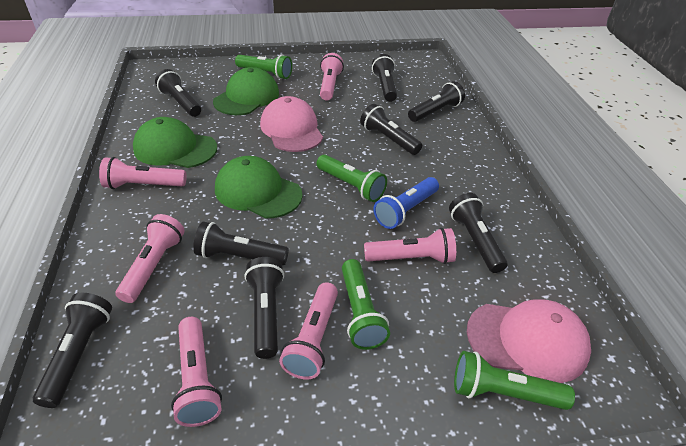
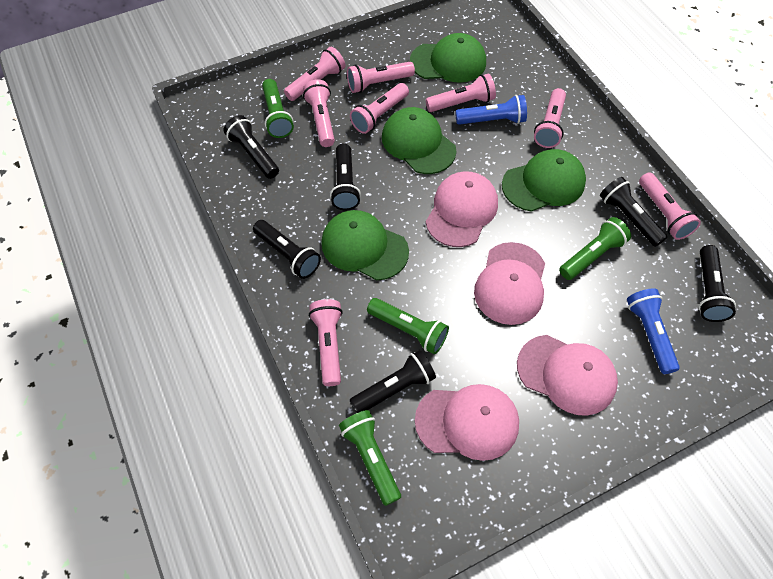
black flashlight: [33,293,112,408] [155,69,201,117] [193,222,289,266] [245,257,284,359] [360,104,422,155] [372,54,397,102] [408,81,465,122] [449,193,508,273] = 8 -> [223,115,279,179] [253,220,321,279] [330,143,361,210] [349,350,436,413] [600,177,667,247] [699,245,736,322] = 6
blue flashlight: [374,177,439,229] = 1 -> [455,95,527,125] [627,288,680,374] = 2
green cap: [133,117,217,168] [213,67,279,115] [215,156,303,218] = 3 -> [321,210,409,280] [382,107,456,174] [410,33,486,83] [502,149,586,212] = 4
pink cap: [260,96,323,152] [467,299,591,383] = 2 -> [415,384,519,461] [426,171,498,247] [474,242,545,325] [517,335,618,416] = 4
pink flashlight: [99,157,186,189] [116,214,184,303] [171,317,222,427] [279,282,338,380] [320,53,344,101] [364,228,456,264] = 6 -> [284,47,345,101] [303,79,335,147] [309,299,343,386] [347,62,415,93] [350,83,409,134] [426,74,496,112] [534,88,566,148] [639,172,701,240] = 8

